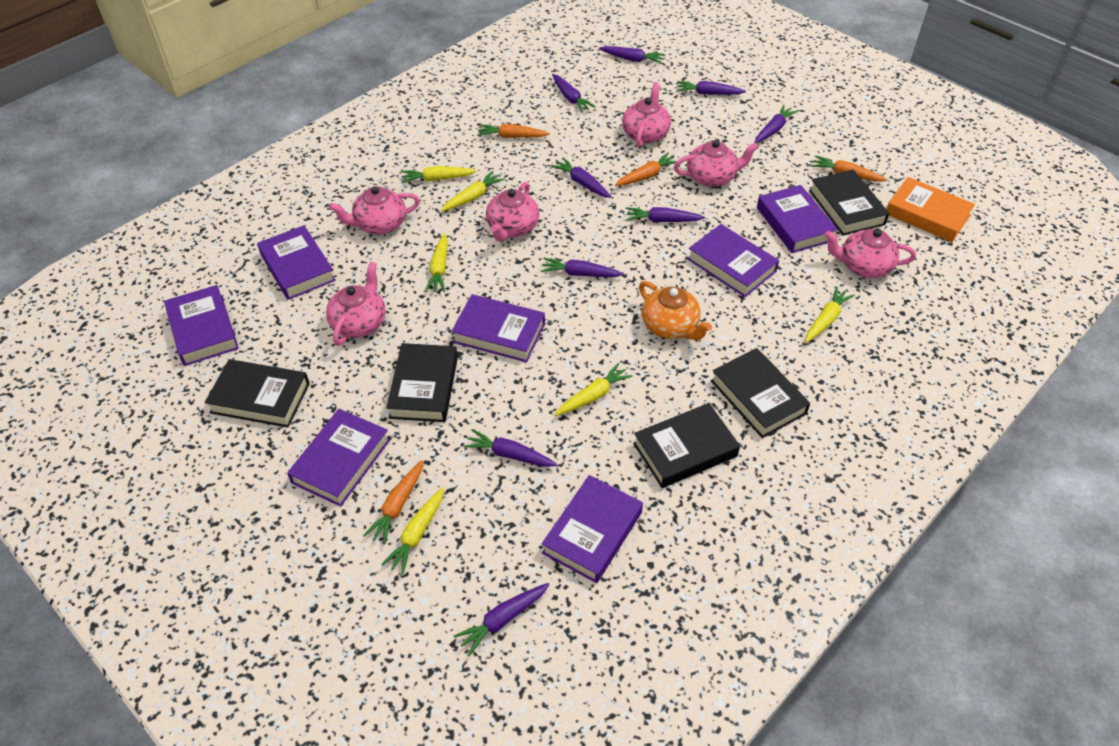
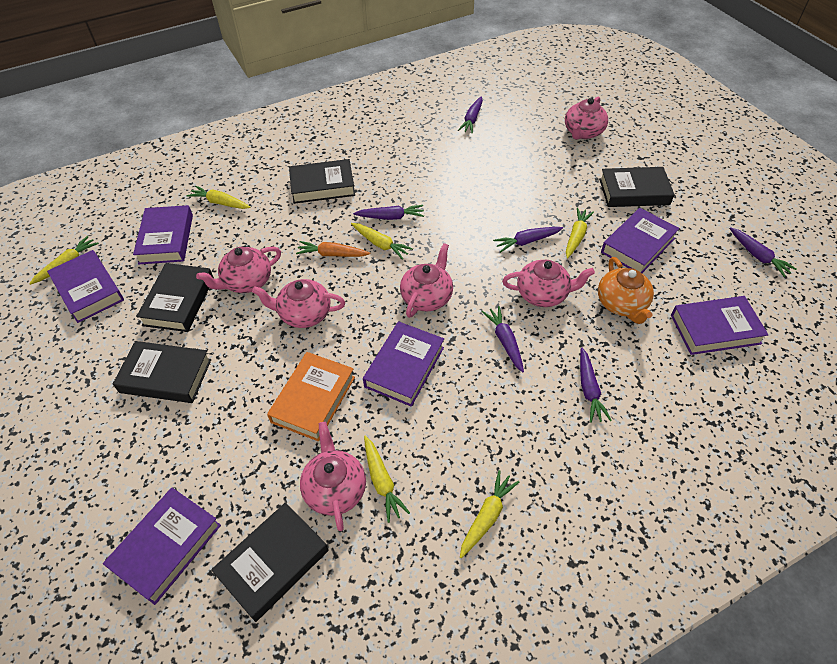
orange carrot: [363,460,423,544] [477,124,550,138] [615,152,677,186] [811,155,888,182] = 4 -> [296,241,370,257] = 1
purple book: [164,285,239,366] [257,225,336,300] [287,409,390,507] [451,294,545,362] [542,475,643,583] [687,224,779,297] [757,185,838,253] = 7 -> [47,250,124,323] [103,488,221,605] [133,205,193,264] [363,321,444,407] [601,208,680,273] [671,296,769,355] = 6
purple carrot: [454,583,550,656] [463,429,558,467] [541,258,624,277] [551,157,611,198] [552,74,596,113] [599,46,665,63] [626,207,705,222] [676,81,746,95] [755,105,798,143] = 9 -> [353,205,424,220] [458,96,483,133] [482,306,524,373] [493,227,563,252] [580,347,612,423] [729,227,796,277] = 6

